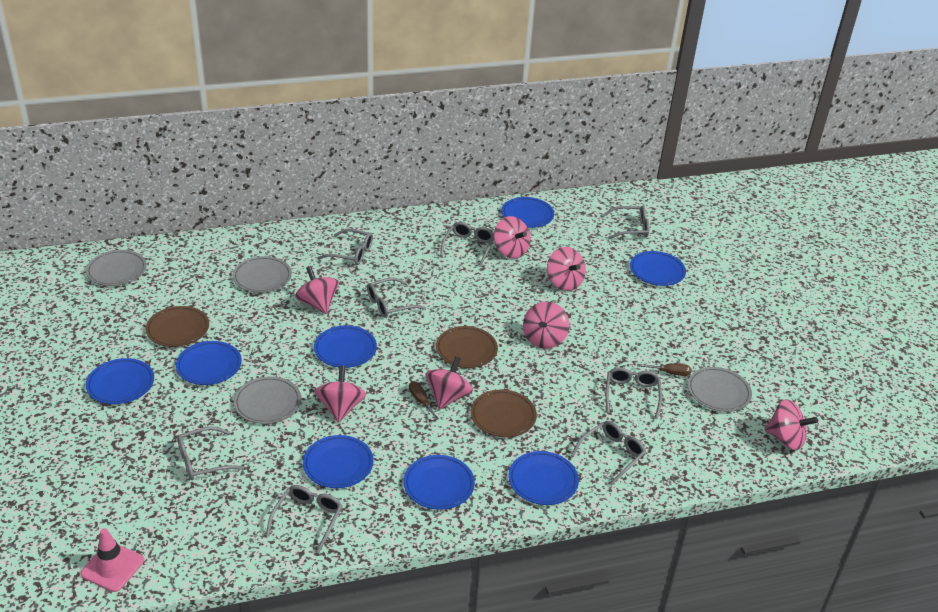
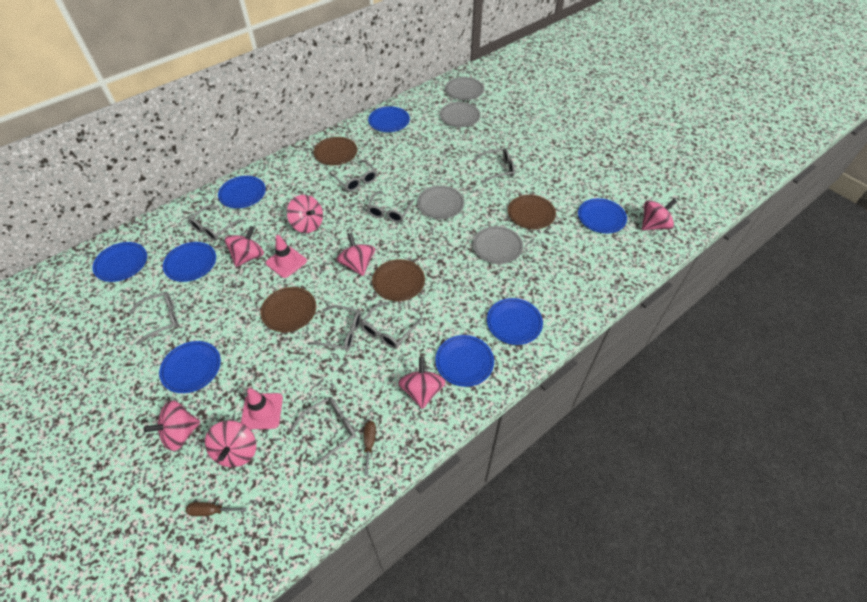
brown plate: [145,306,209,347] [436,326,498,368] [471,389,537,437] = 3 -> [260,287,316,332] [314,137,357,165] [372,259,425,301] [508,195,556,229] = 4
pink traffic cone: [80,528,144,592] = 1 -> [241,388,283,430] [266,235,307,278] = 2

